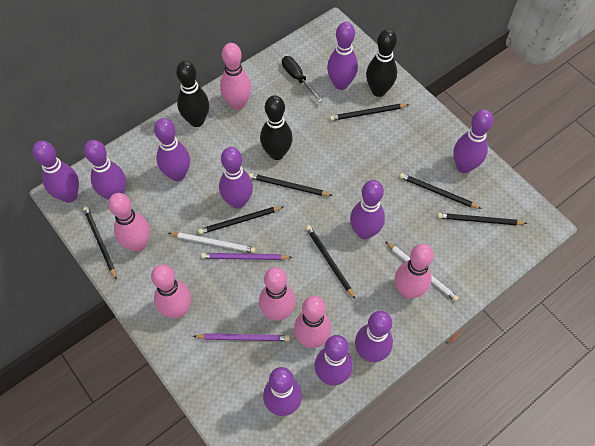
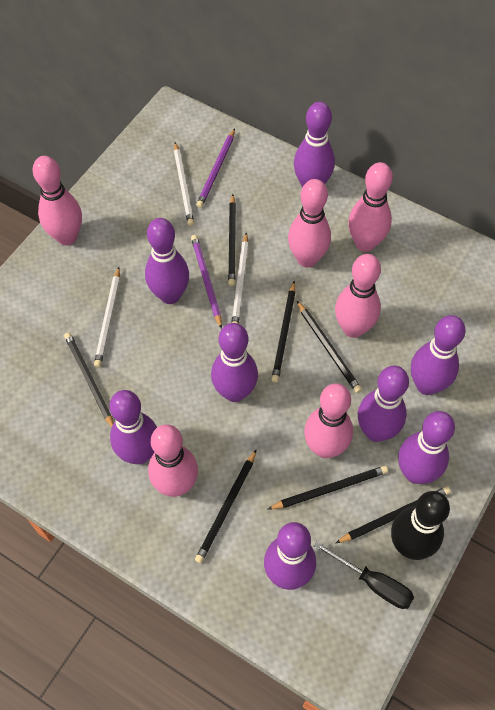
black bowling pin: [176,61,209,127] [260,95,293,160] [366,29,397,97] = 3 -> [391,491,450,560] = 1
purple bowling pin: [32,141,79,203] [84,140,126,200] [154,118,190,181] [219,147,253,209] [263,367,302,416] [315,335,353,385] [327,22,358,90] [350,180,385,239] [355,311,393,362] [453,109,493,173] = 10 -> [109,390,157,464] [145,218,189,304] [211,323,258,402] [264,522,316,590] [294,102,335,188] [358,366,409,442] [398,411,455,484] [411,315,466,395] = 8
white pencil: [169,232,256,253] [386,242,459,302] = 2 -> [94,267,120,367] [174,142,194,226] [231,232,249,324] = 3

